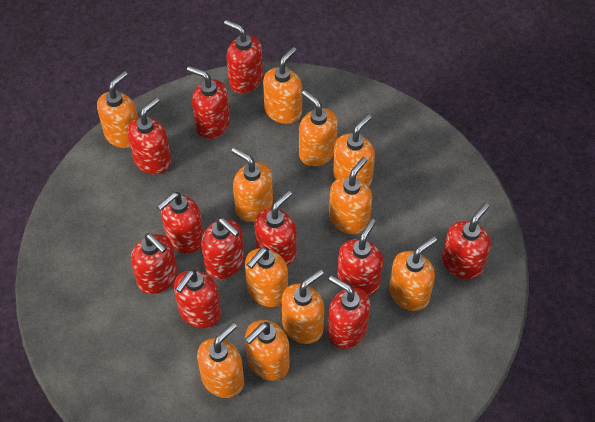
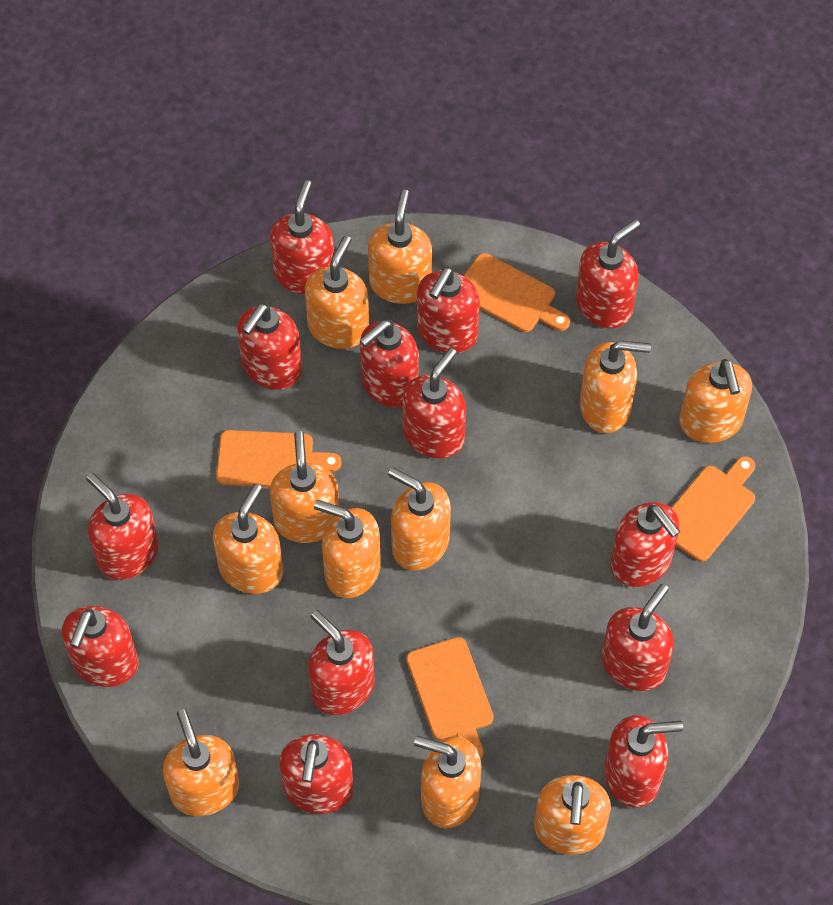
orange cutting board: none = 0 -> [216,430,342,487] [406,637,494,759] [464,253,570,332] [671,456,755,562] = 4
red soap dispenser: [127,98,171,174] [131,233,178,294] [157,192,204,254] [174,269,221,328] [187,66,230,139] [201,218,244,279] [224,20,263,93] [254,190,296,266] [328,275,370,349] [337,219,383,296] [442,203,491,280] = 11 -> [62,606,138,687] [86,473,159,580] [237,303,302,390] [270,180,334,294] [279,734,353,814] [308,610,375,715] [359,320,419,408] [402,348,466,459] [417,267,480,353] [576,219,640,328] [601,584,674,691] [604,715,683,808] [610,502,680,587] = 13

